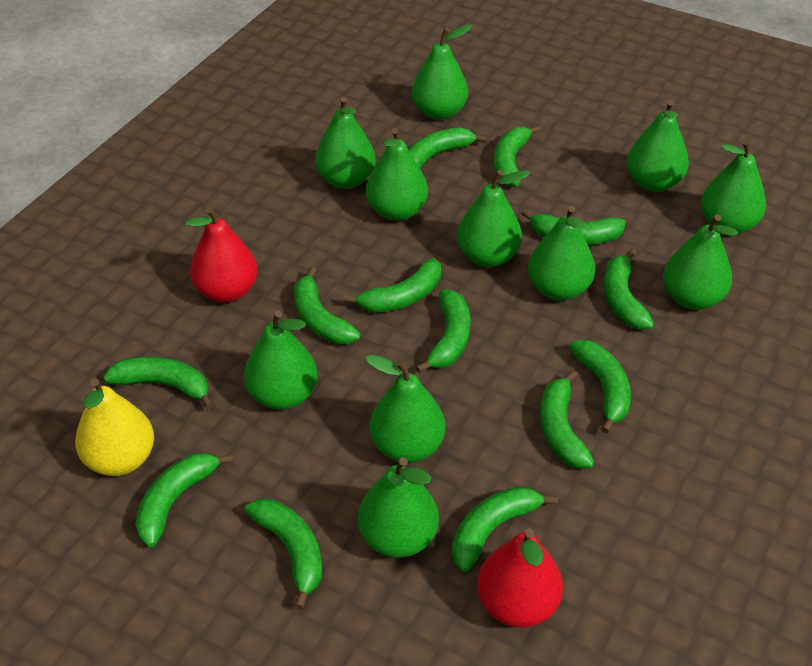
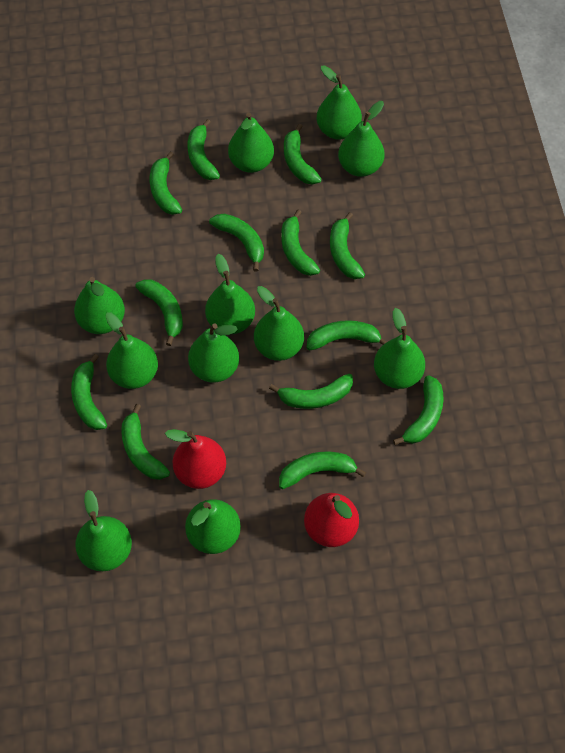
yellow pear: [75,378,154,476] = 1 -> none = 0

